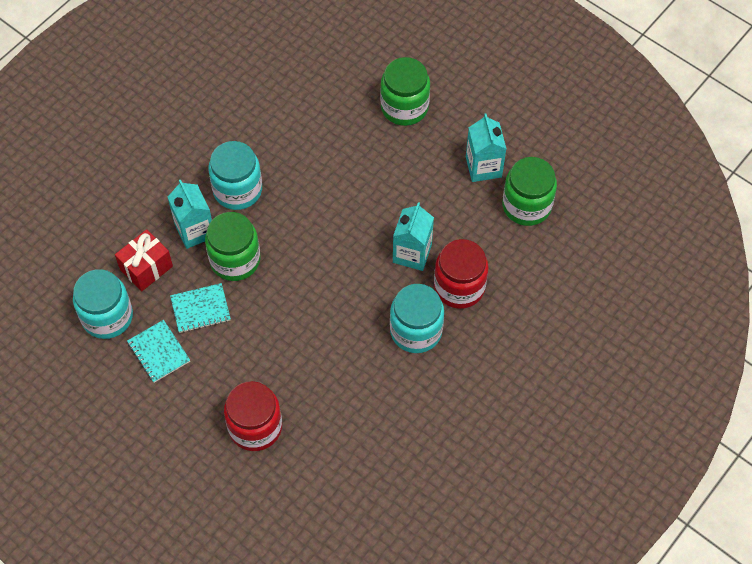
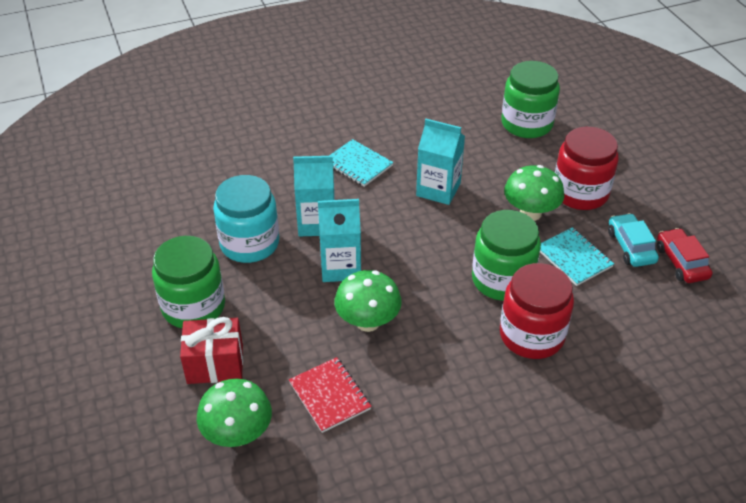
green mushroom: none = 0 -> [197,379,272,447] [334,270,402,332] [504,165,564,221] = 3
red car: none = 0 -> [657,228,712,283] = 1
red notebook: none = 0 -> [289,357,372,433] = 1
turquoise car: none = 0 -> [608,213,659,267] = 1
turquoise jar: [73,269,133,339] [208,141,262,210] [390,284,444,353] = 3 -> [213,175,279,263] = 1

